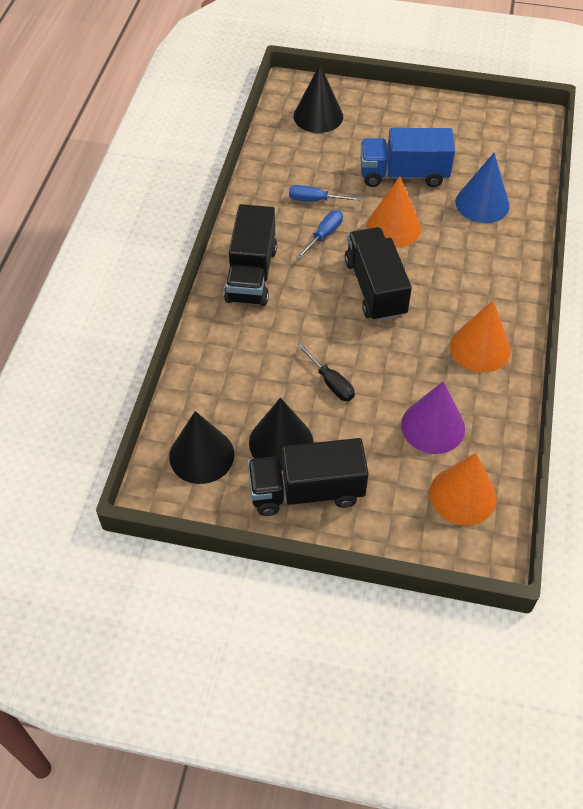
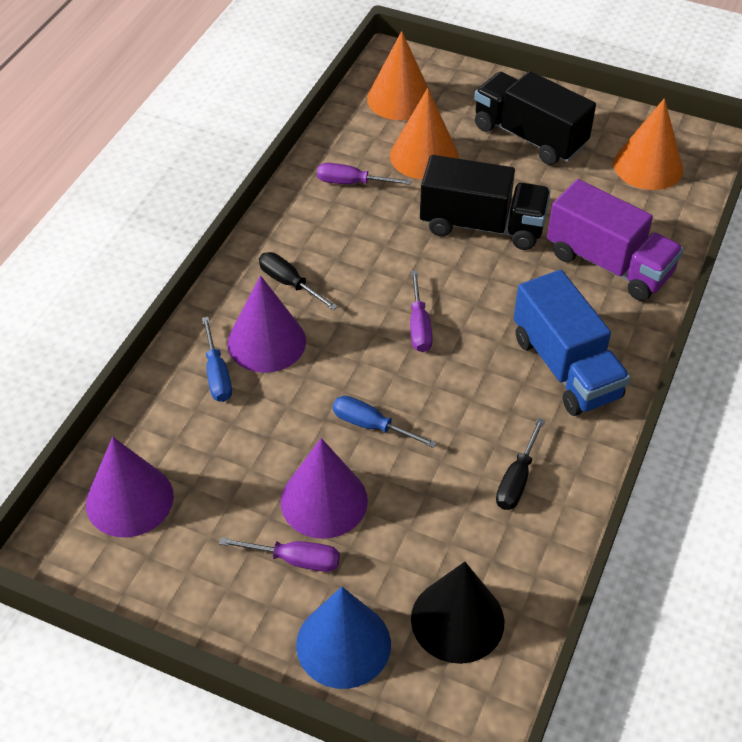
black cone: [169,411,234,484] [249,398,313,470] [294,64,343,133] = 3 -> [411,562,504,664] = 1
black screwdriver: [297,343,355,401] = 1 -> [259,252,338,310] [496,418,545,510] = 2
black truck: [224,204,277,306] [248,438,369,516] [344,227,412,322] = 3 -> [420,155,551,250] [474,71,596,165] = 2
purple cone: [401,381,465,454] = 1 -> [86,437,174,537] [227,275,306,373] [281,438,368,539] = 3
purple screwdriver: none = 0 -> [219,537,340,572] [317,163,412,185] [410,270,433,352] = 3
purple truck: none = 0 -> [547,179,684,301] = 1

